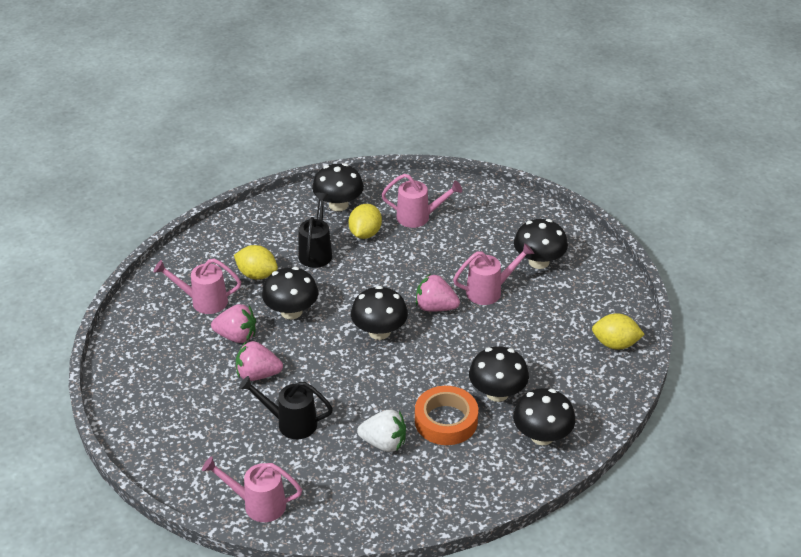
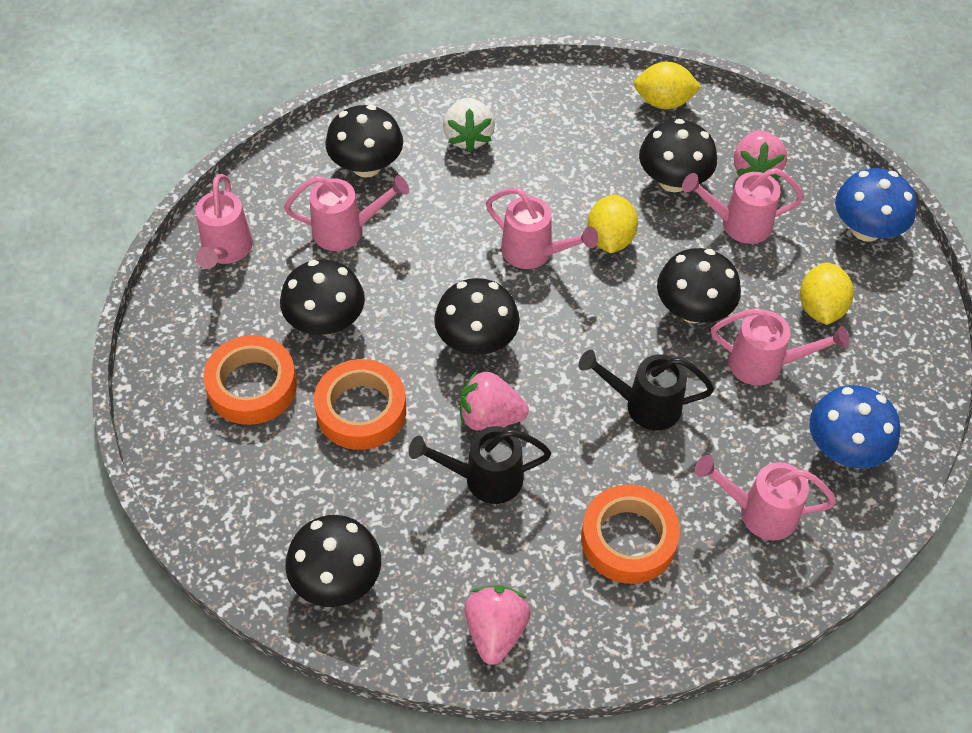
blue mushroom: none = 0 -> [809,385,901,468] [835,168,917,242] = 2
orange tape: [415,386,478,445] = 1 -> [203,335,297,425] [314,359,406,450] [581,485,680,584] = 3
pink watering can: [154,259,241,314] [202,456,302,522] [381,174,462,228] [453,243,534,305] = 4 -> [195,174,253,269] [284,175,409,251] [486,188,598,269] [682,168,804,244] [695,455,836,540] [711,308,849,385] = 6

